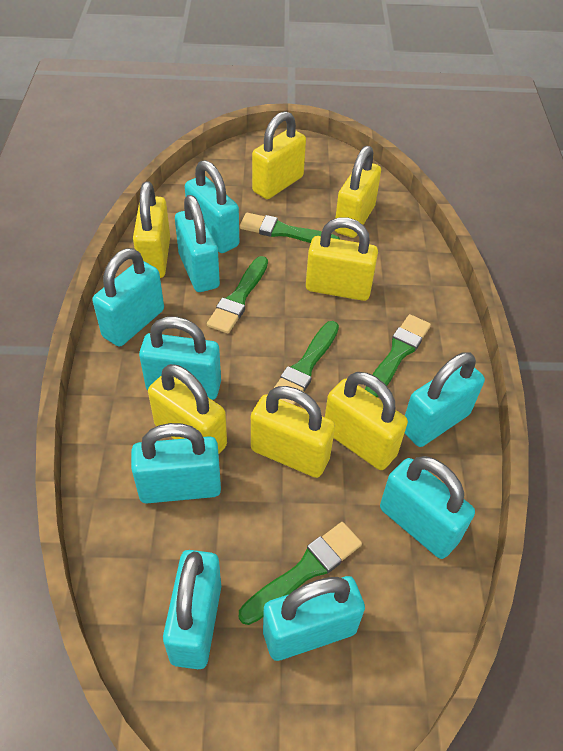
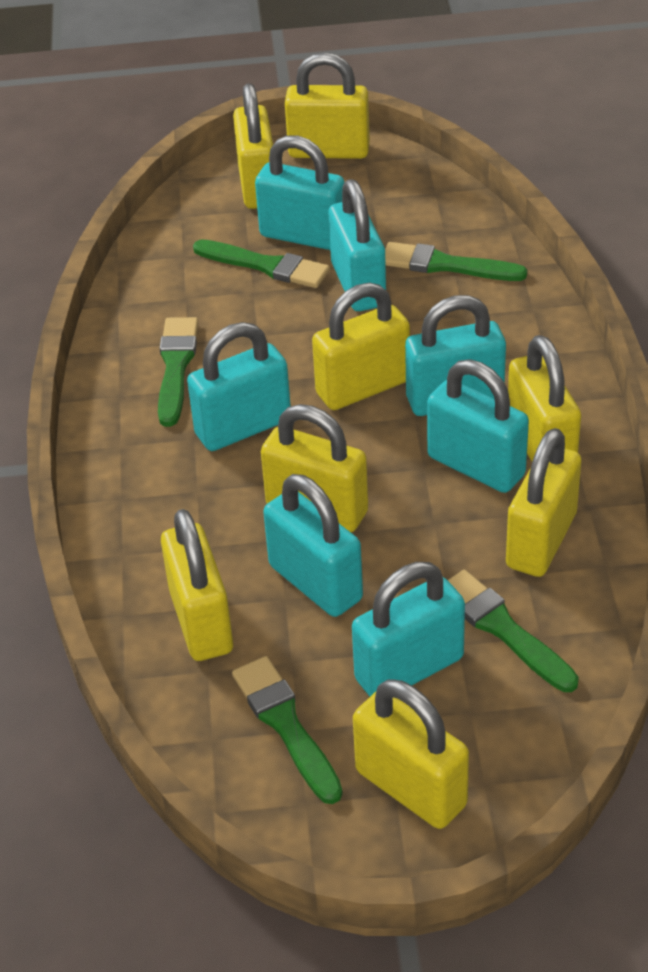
turquoise padlock: [92,248,164,347] [131,423,221,503] [139,316,221,400] [163,550,221,669] [175,195,220,292] [185,160,239,253] [263,576,365,661] [380,456,475,559] [404,352,485,447] = 9 -> [187,322,291,451] [255,135,344,250] [263,474,363,617] [329,179,386,311] [352,562,465,697] [405,295,506,416] [427,359,529,493] = 7
yellow padlock: [133,181,170,278] [148,364,227,454] [251,386,335,478] [252,111,306,199] [306,218,378,301] [325,372,408,470] [335,146,381,238] = 7 -> [161,509,233,661] [233,83,273,209] [261,404,368,532] [285,52,370,159] [312,283,410,410] [353,679,469,829] [506,428,581,577] [508,335,581,461] = 8

